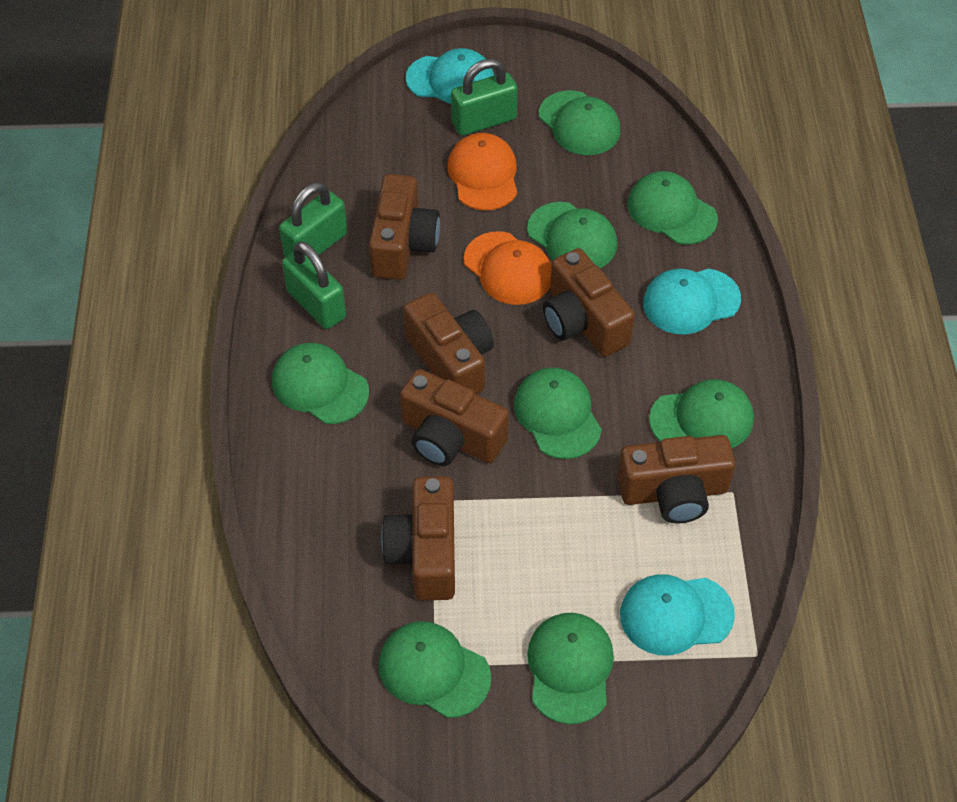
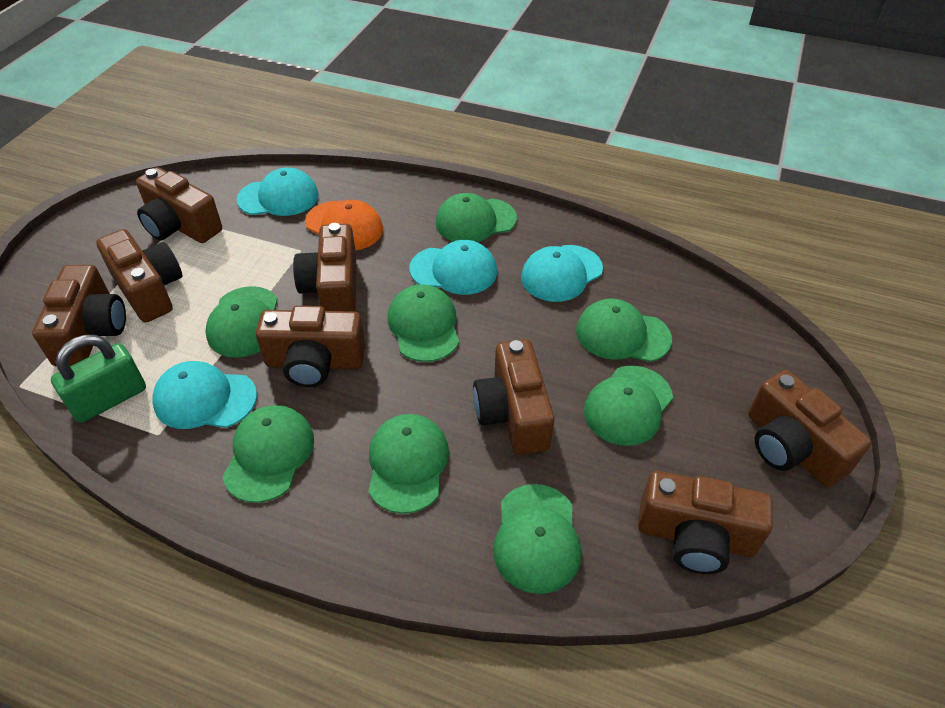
brown camera: [369,174,440,280] [381,476,455,600] [400,369,509,466] [404,292,494,395] [543,248,635,357] [618,435,735,524] = 6 -> [32,265,126,367] [96,229,182,323] [136,167,222,243] [256,306,365,387] [293,223,356,312] [473,339,555,455] [638,471,773,574] [748,370,871,487] = 8
green padlock: [279,182,347,257] [282,241,346,329] [451,59,518,136] = 3 -> [51,335,146,423] = 1
orange cap: [448,133,517,210] [464,231,552,305] = 2 -> [305,200,383,251] = 1
turquoise cap: [406,48,494,104] [620,574,735,655] [643,269,741,335] = 3 -> [152,361,257,429] [237,168,319,216] [409,240,497,295] [521,245,603,302] = 4

